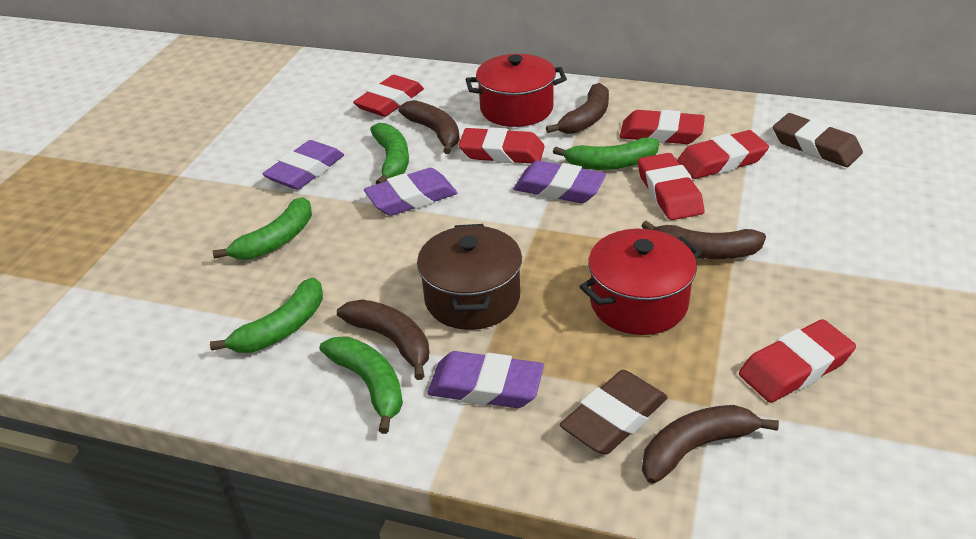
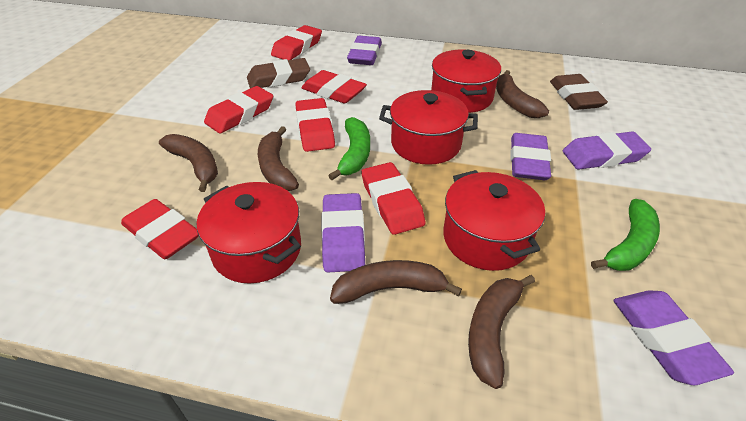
brown pot: [417,224,522,330] = 1 -> none = 0
green banana: [210,277,323,353] [213,197,312,260] [320,336,403,434] [370,123,409,184] [553,137,659,170] = 5 -> [328,117,370,180] [591,199,660,271] = 2
purple eraser: [262,140,344,190] [364,168,457,216] [427,351,544,408] [513,161,606,203] = 4 -> [321,193,365,273] [347,36,382,65] [510,133,551,180] [563,131,651,170] [613,291,734,385] = 5
red pot: [465,54,567,127] [579,229,702,335] = 2 -> [197,182,301,283] [379,90,478,165] [431,50,501,113] [443,170,545,271] = 4

